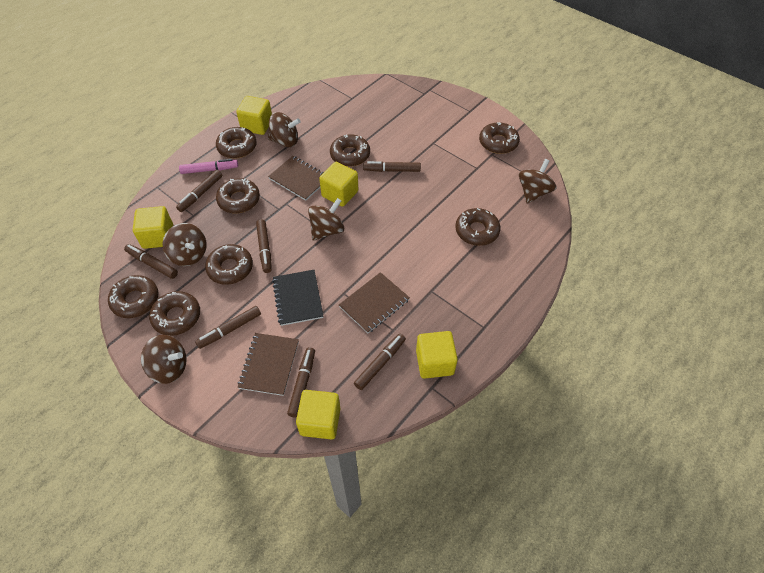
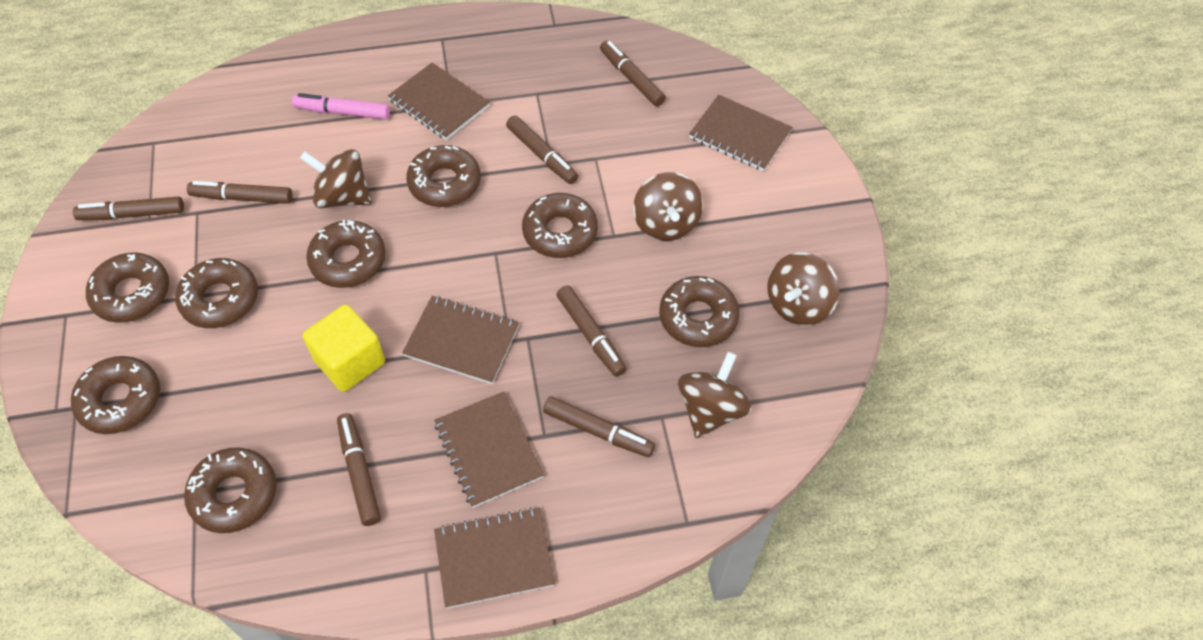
black notebook: [272,270,323,326] = 1 -> none = 0
brown notebook: [238,333,299,396] [268,156,324,201] [339,272,410,333] = 3 -> [388,63,490,140] [402,296,519,384] [434,391,544,508] [434,507,555,608] [689,95,793,171] = 5
brown spinning top: [141,335,187,384] [163,223,207,266] [268,112,301,147] [308,198,344,240] [519,159,556,204] = 5 -> [300,149,372,208] [633,172,703,241] [678,352,752,438] [767,252,839,326] = 4
yellow cube: [133,206,173,249] [236,96,272,135] [296,390,340,440] [319,162,359,207] [416,331,458,379] = 5 -> [303,305,385,392] = 1

